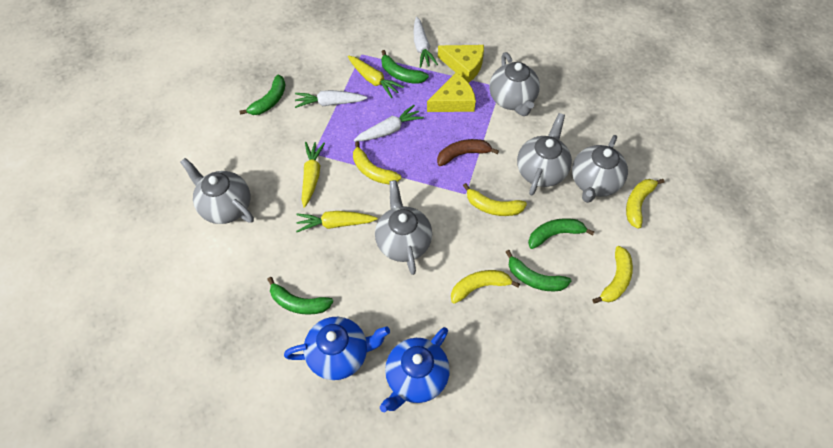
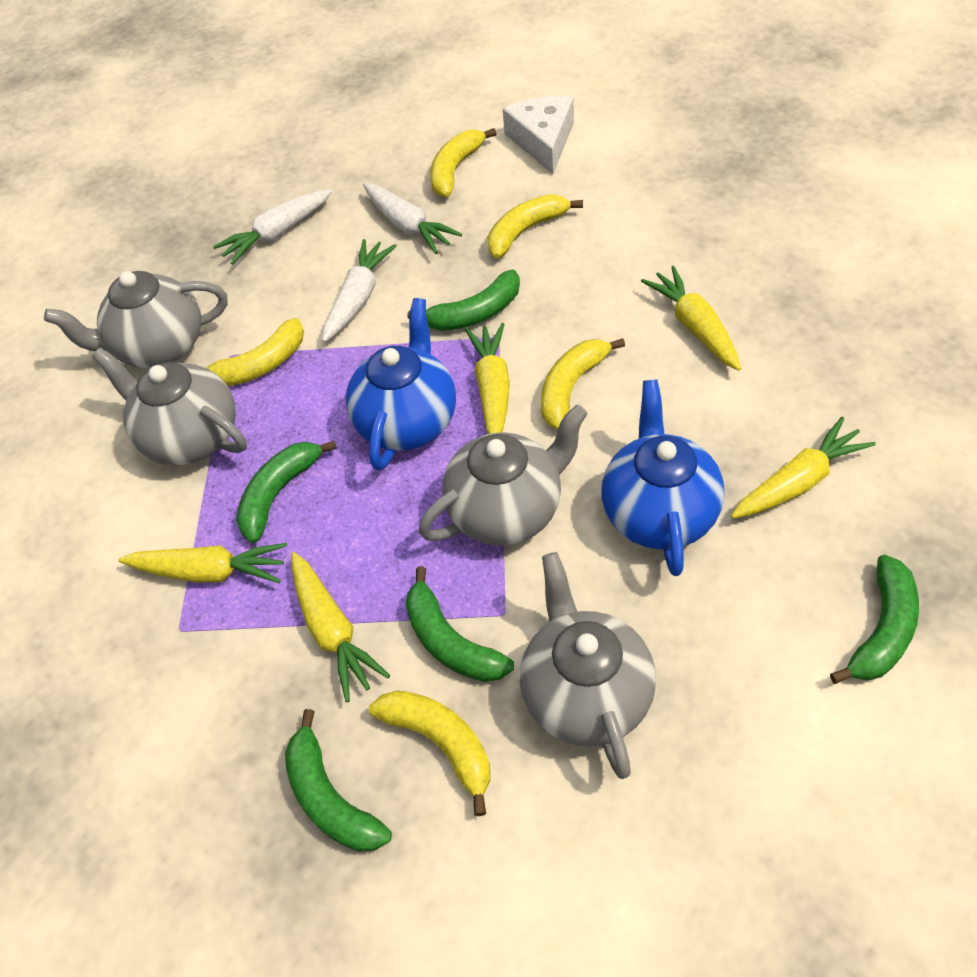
brown banana: [437,139,499,166] = 1 -> none = 0
grey teapot: [180,158,254,224] [375,180,432,275] [489,52,540,116] [517,113,572,196] [572,135,628,203] = 5 -> [44,271,228,368] [92,347,247,466] [419,404,588,546] [520,552,656,779] = 4
white cheese: none = 0 -> [503,96,574,174] = 1
yellow carrot: [296,211,378,232] [302,142,325,208] [348,55,404,98] = 3 -> [118,543,287,583] [291,552,390,702] [465,323,510,434] [641,266,741,371] [731,417,876,519] = 5
yellow cheese: [427,73,476,112] [438,45,484,83] = 2 -> none = 0

